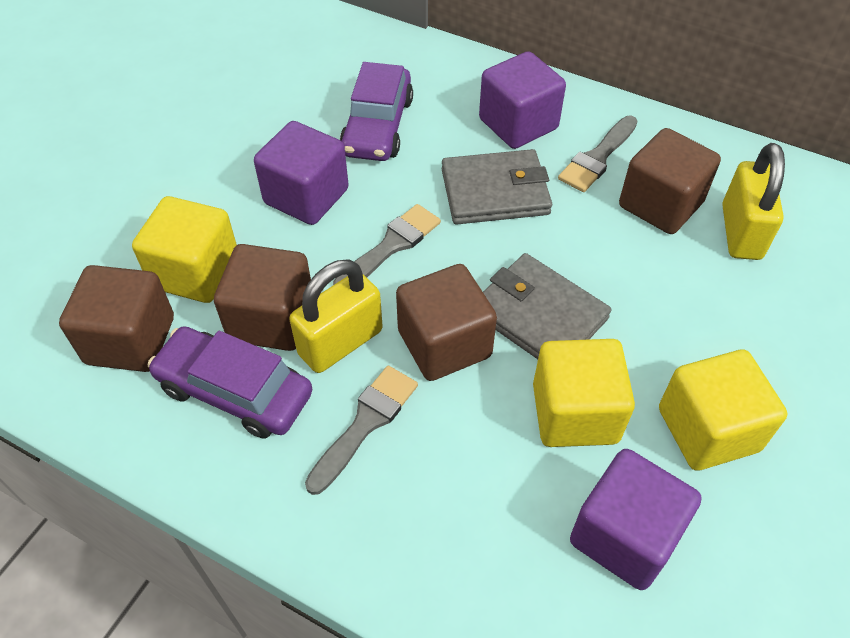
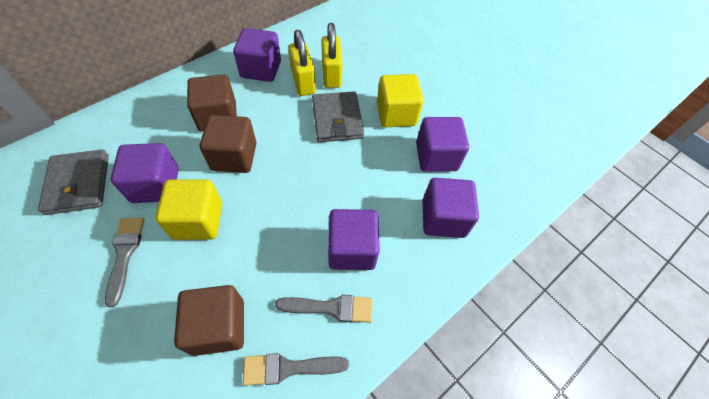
brown cube: [59,265,174,372] [214,244,311,351] [396,264,497,381] [619,128,721,234] = 4 -> [174,285,244,356] [187,75,237,132] [200,115,257,173] = 3
purple car: [148,326,313,439] [340,62,413,161] = 2 -> none = 0
purple cube: [254,121,349,225] [479,51,566,149] [570,449,702,590] = 3 -> [111,143,179,203] [233,28,281,82] [328,209,380,270] [416,117,469,172] [422,178,479,238] = 5
yellow cube: [132,196,237,303] [533,339,635,447] [659,350,787,471] = 3 -> [155,180,222,240] [377,74,424,127] = 2

